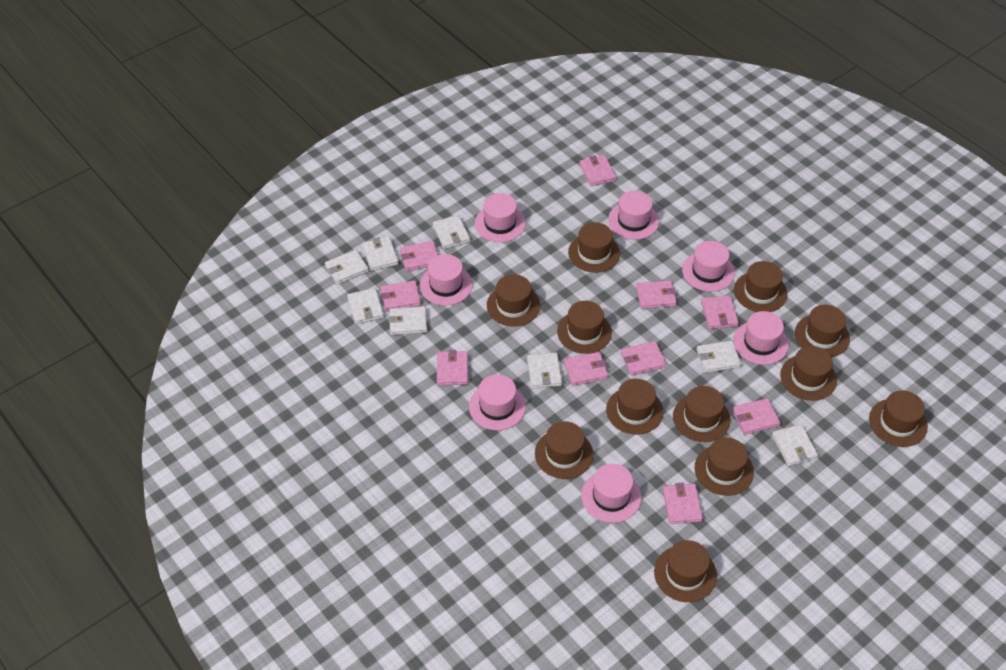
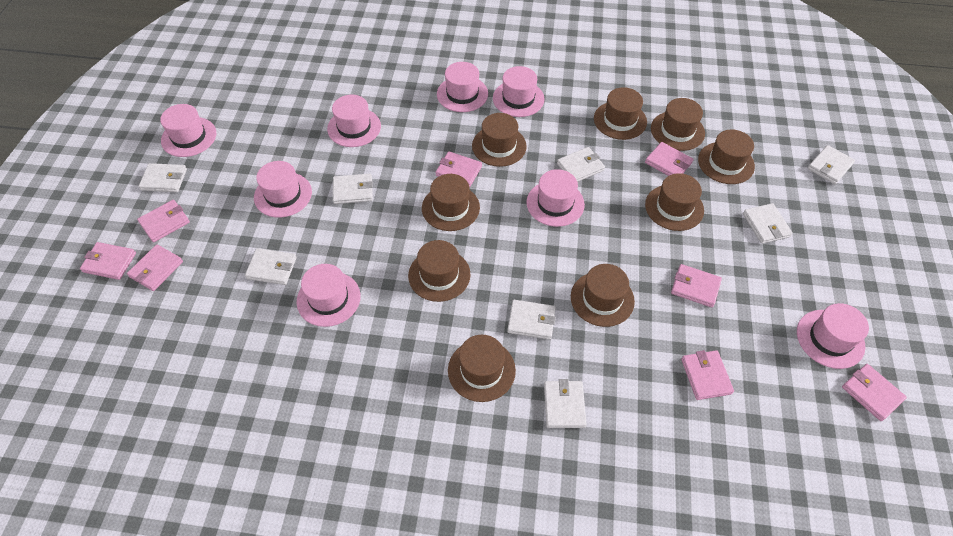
brown hat: [487,274,540,327] [535,421,593,479] [557,301,612,354] [568,222,620,273] [606,379,664,435] [654,540,717,602] [673,386,731,442] [694,437,754,496] [734,261,788,312] [780,346,837,401] [795,305,850,357] [869,390,928,447] = 12 -> [408,240,470,302] [422,174,480,231] [448,335,516,402] [472,113,527,167] [571,264,635,327] [594,87,647,140] [645,173,704,231] [651,98,705,151] [698,130,755,184] = 9
pink hat: [420,254,473,306] [469,374,526,430] [475,193,526,242] [581,464,641,523] [608,191,659,240] [682,241,735,292] [733,311,789,365] = 7 -> [160,104,216,157] [254,161,312,218] [297,264,361,327] [327,95,381,147] [437,62,488,112] [493,66,545,117] [526,169,585,227] [797,303,869,369] = 8
pink wallet: [380,280,421,311] [400,241,438,271] [437,350,468,385] [564,352,608,386] [580,155,616,186] [621,341,666,376] [636,280,677,309] [663,483,703,524] [701,295,739,329] [732,398,780,435] = 10 -> [80,242,136,280] [127,244,183,291] [137,200,190,242] [435,151,482,187] [645,142,694,176] [671,264,722,308] [681,350,734,400] [842,364,907,421] = 8

